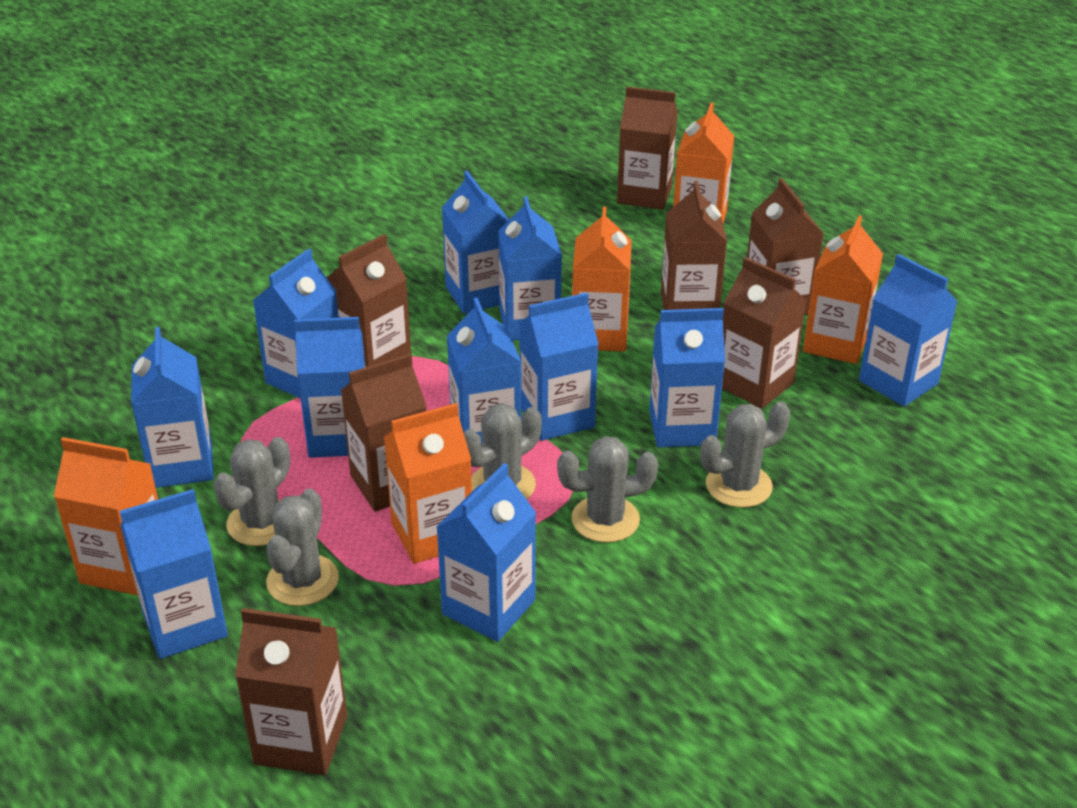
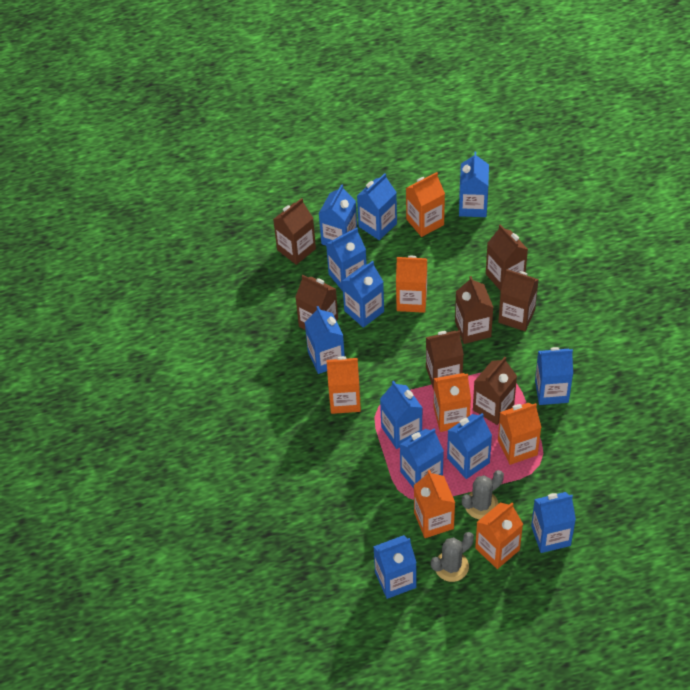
blue carton: [119,489,228,659] [131,327,214,488] [253,249,339,399] [294,317,365,458] [437,463,536,642] [442,171,509,314] [447,297,521,444] [498,196,562,341] [519,293,599,441] [649,308,725,447] [859,254,958,406] = 11 -> [305,306,345,374] [318,184,357,246] [326,228,367,291] [342,261,384,328] [357,173,397,240] [373,535,417,599] [380,381,422,449] [400,429,444,488] [447,413,492,479] [459,152,489,217] [531,492,576,553] [535,347,573,405] = 12
grey cactus: [213,437,290,546] [266,488,339,606] [464,403,542,499] [557,436,658,543] [700,402,790,508] = 5 -> [431,532,474,582] [462,470,504,520] = 2
orange carton: [54,437,158,595] [384,403,472,564] [572,207,632,352] [673,103,734,223] [803,215,883,364] = 5 -> [327,356,361,414] [396,256,427,313] [406,172,445,237] [414,470,455,538] [434,373,471,432] [475,503,523,569] [498,403,542,465] = 7

